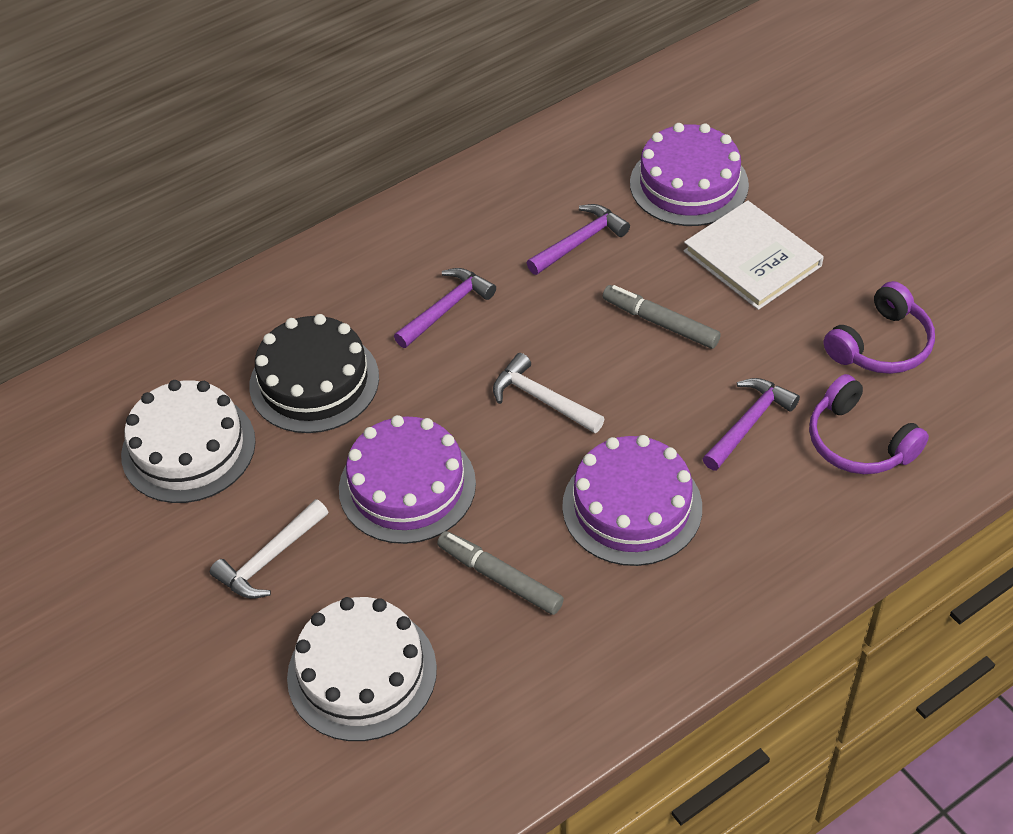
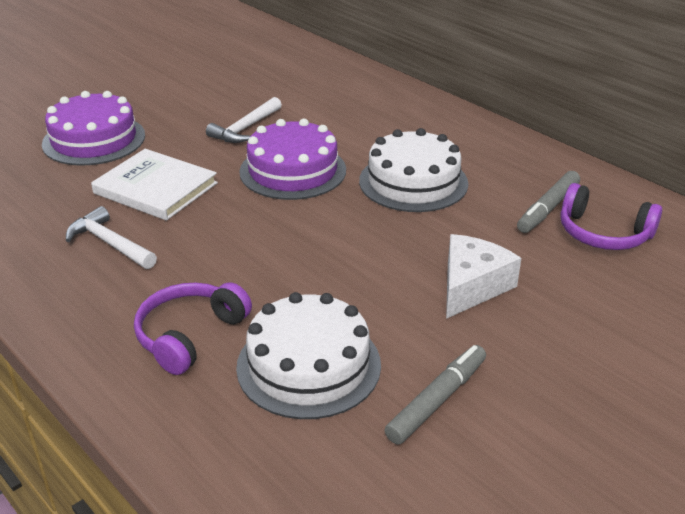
black cake: [249,314,379,433] = 1 -> none = 0
purple cake: [339,415,476,544] [562,435,702,566] [630,123,749,226] = 3 -> [42,91,145,166] [239,119,346,200] = 2
purple hammer: [394,268,496,348] [527,204,630,275] [703,378,800,471] = 3 -> none = 0
white cheese: none = 0 -> [446,234,521,319] = 1

